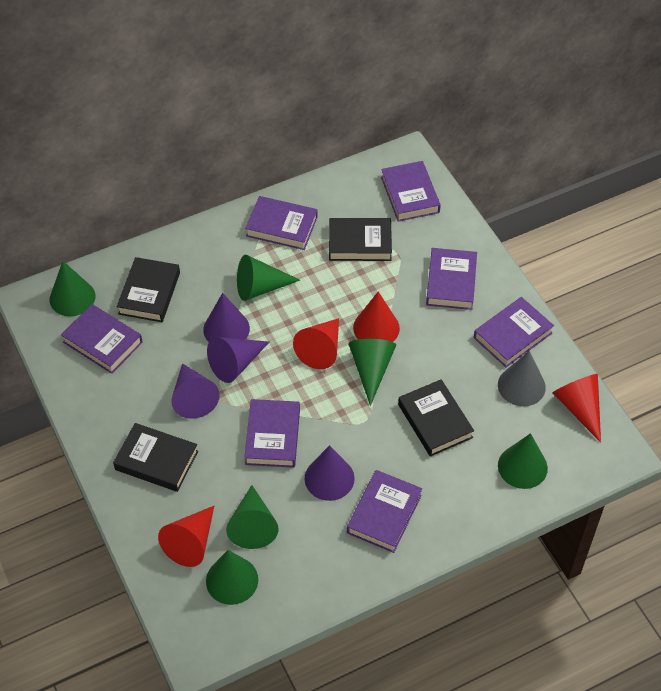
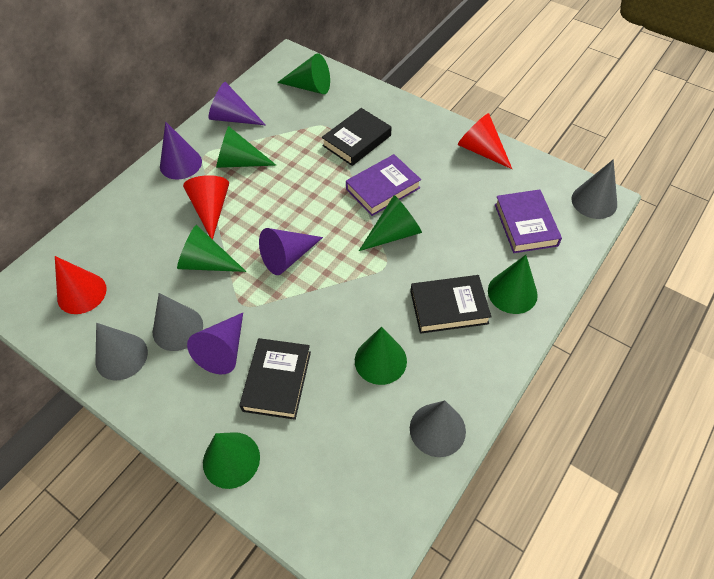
black book: [113,423,198,492] [117,257,180,322] [329,218,392,261] [398,379,474,457] = 4 -> [239,338,311,420] [322,108,391,166] [411,275,492,334] = 3
green cone: [50,261,95,316] [206,550,258,605] [226,485,279,549] [237,255,300,301] [349,339,396,406] [498,433,548,489] = 6 -> [177,225,247,272] [203,432,260,489] [216,126,277,168] [277,53,330,94] [355,327,407,385] [359,195,422,251] [488,255,538,314] = 7
grey cone: [498,351,546,406] = 1 -> [96,323,148,380] [153,293,203,351] [410,400,466,457] [571,159,617,219] = 4
purple book: [61,304,143,374] [244,399,300,468] [245,196,318,250] [347,470,422,553] [381,161,441,222] [426,248,477,310] [474,297,554,368] = 7 -> [346,154,421,216] [495,189,562,253] = 2
red cone: [158,506,214,567] [293,318,339,369] [353,292,400,342] [553,374,601,443] = 4 -> [55,256,107,314] [183,175,229,240] [458,113,512,169] = 3

